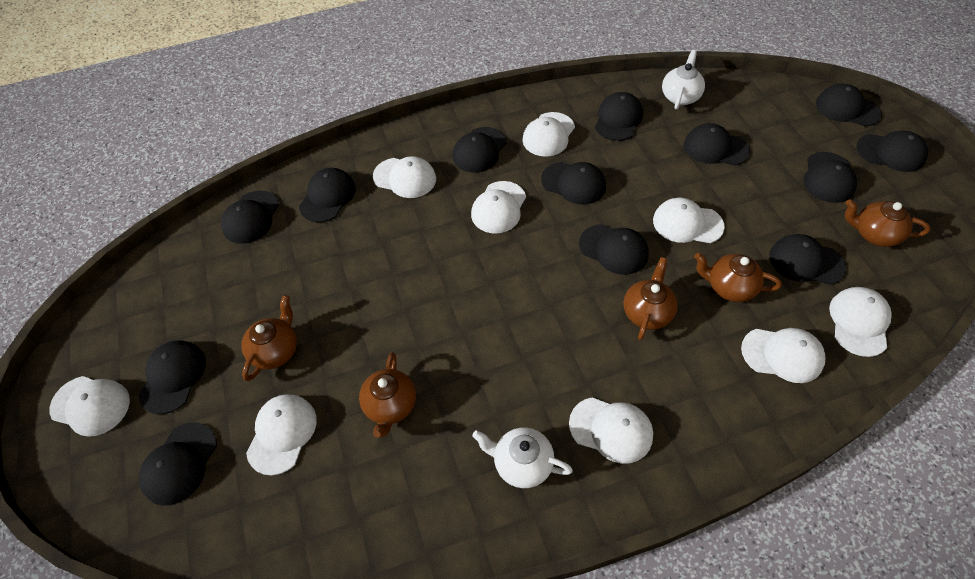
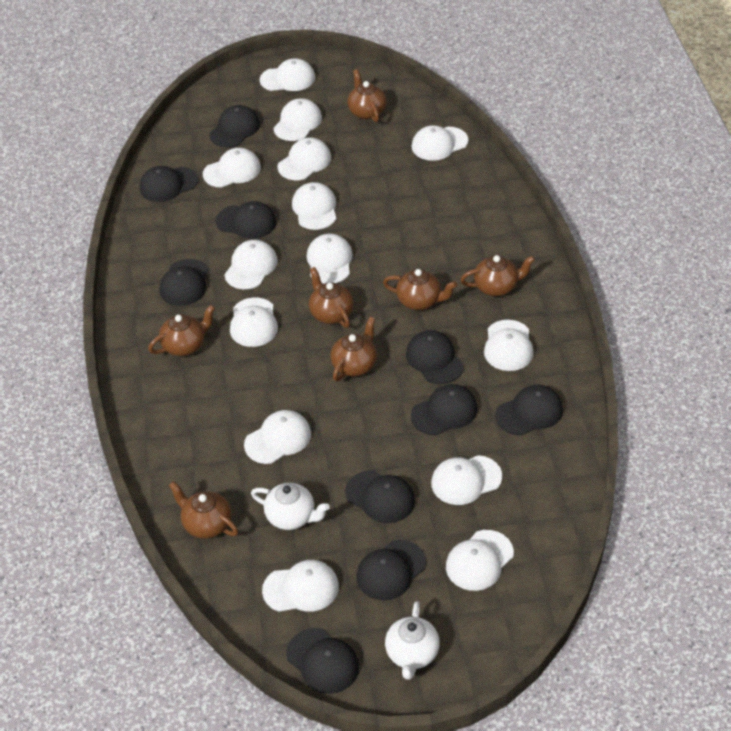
black cap: [139,340,206,414] [139,422,217,506] [221,190,279,244] [299,168,356,222] [453,127,507,173] [541,162,606,205] [579,224,649,275] [595,92,643,141] [684,123,750,165] [769,234,847,285] [803,152,857,203] [816,83,882,126] [856,130,928,172] = 13 -> [140,166,198,202] [159,259,209,306] [209,105,260,147] [216,201,277,239] [286,628,359,694] [345,470,415,523] [356,540,426,600] [406,330,464,384] [411,384,478,435] [496,385,563,436] = 10
brown teapot: [241,295,297,381] [359,352,416,437] [623,257,678,340] [694,253,782,302] [845,199,931,247] = 5 -> [148,305,215,356] [169,481,238,539] [309,267,354,328] [331,317,377,381] [348,69,387,122] [383,269,457,310] [460,255,535,296] = 7
white cap: [50,376,130,437] [246,394,317,475] [373,156,436,198] [471,181,526,233] [522,112,575,157] [569,397,653,464] [653,198,725,243] [741,328,825,383] [829,287,892,357] = 9 -> [203,148,261,188] [224,240,278,289] [230,297,278,347] [244,410,311,464] [260,58,315,91] [262,560,339,612] [273,98,322,141] [277,137,331,180] [292,182,337,230] [307,234,353,284] [412,125,468,161] [431,455,502,505] [446,530,514,591] [484,320,534,371] = 14

